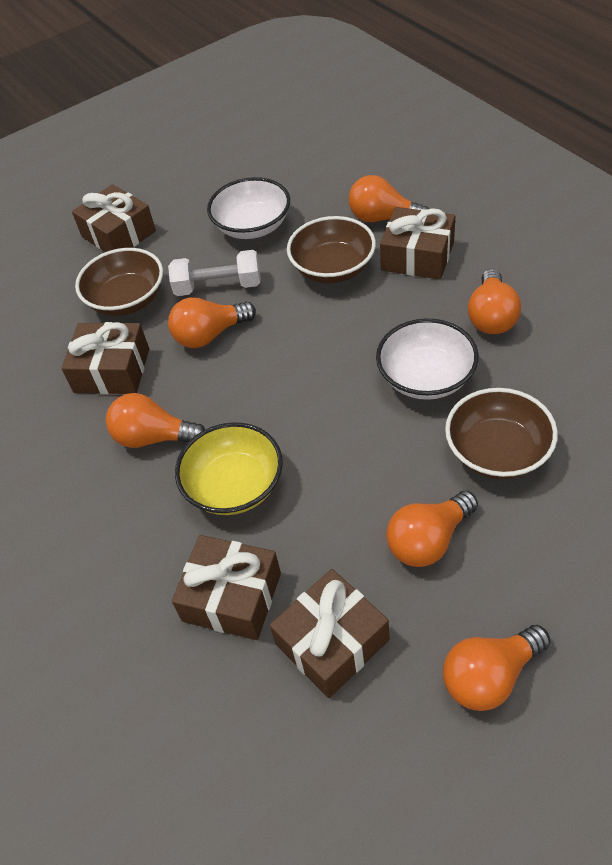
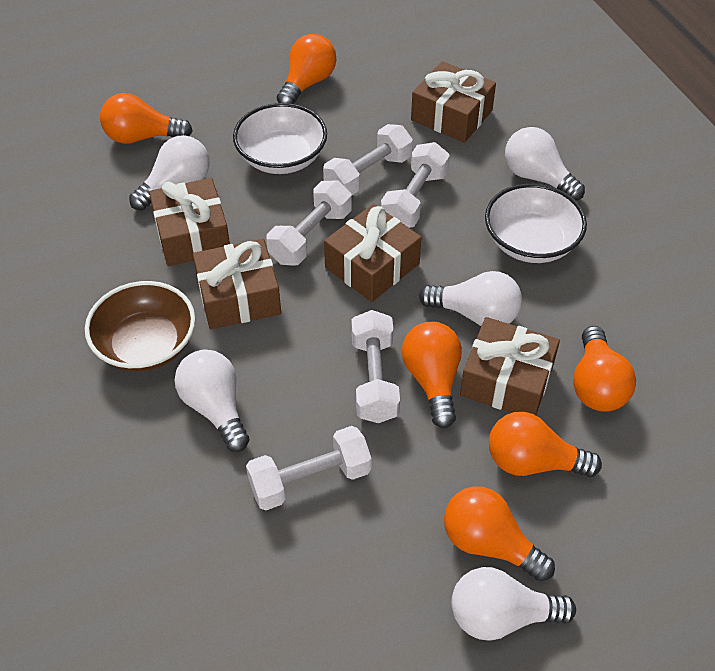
brown bowl: [75,248,163,316] [287,216,376,283] [445,388,558,479] = 3 -> [85,281,196,372] = 1
white dumbbell: [168,250,261,296] = 1 -> [246,426,372,510] [266,181,352,266] [323,124,413,195] [352,310,400,423] [381,142,450,228] = 5
white light bulb: none = 0 -> [129,135,210,211] [175,350,250,452] [419,271,522,326] [451,567,576,641] [505,127,585,201] = 5
yellow bowl: [175,422,283,515] = 1 -> none = 0

